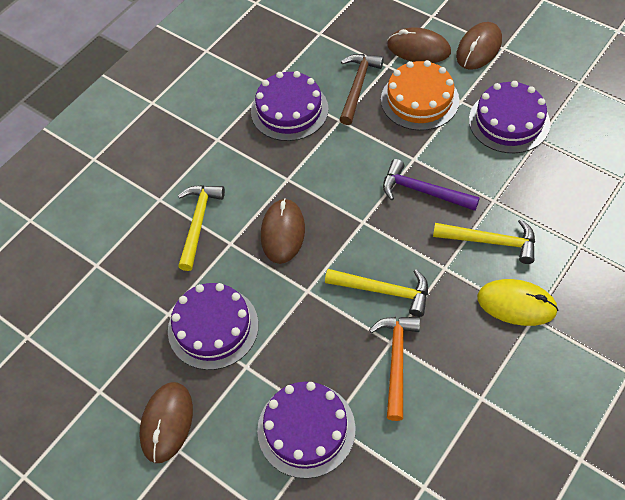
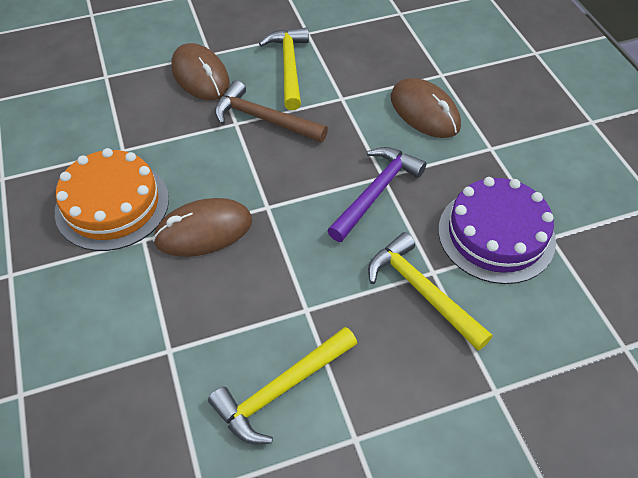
brown mouse: [139,382,193,463] [261,198,305,264] [387,28,451,63] [456,22,502,70] = 4 -> [153,198,252,257] [171,43,230,100] [391,78,461,138] = 3
orange hammer: [369,317,420,421] = 1 -> none = 0
purple cake: [168,283,259,370] [251,71,329,141] [257,382,356,479] [469,81,550,153] = 4 -> [438,177,556,284] = 1
yellow mouse: [477,279,558,326] = 1 -> none = 0

